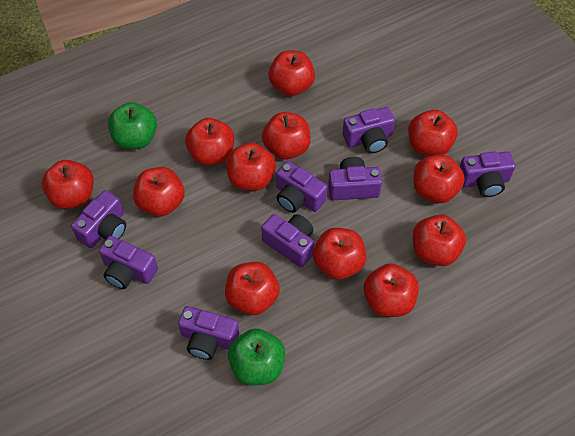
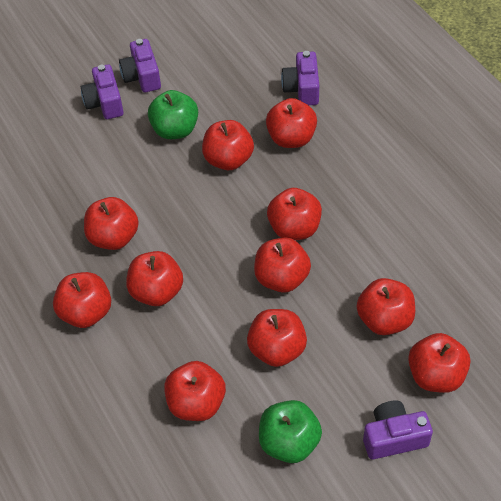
purple camera: [71,190,126,248] [99,236,158,289] [178,306,239,360] [261,214,314,268] [276,161,327,213] [328,157,382,200] [342,107,395,153] [460,151,515,197] = 8 -> [81,64,124,119] [119,39,161,93] [281,51,319,105] [363,401,433,460] = 4
red apple: [42,160,94,209] [133,167,185,216] [185,118,234,165] [225,262,280,315] [226,142,276,191] [262,112,311,160] [268,50,315,96] [313,228,366,280] [364,263,419,317] [408,110,458,156] [413,215,466,266] [414,154,465,203] = 12 -> [53,272,111,328] [84,197,139,250] [126,251,183,306] [164,361,226,421] [202,120,254,170] [247,309,307,367] [254,238,311,293] [266,98,317,148] [267,188,322,240] [357,278,415,335] [408,333,470,393] = 11

